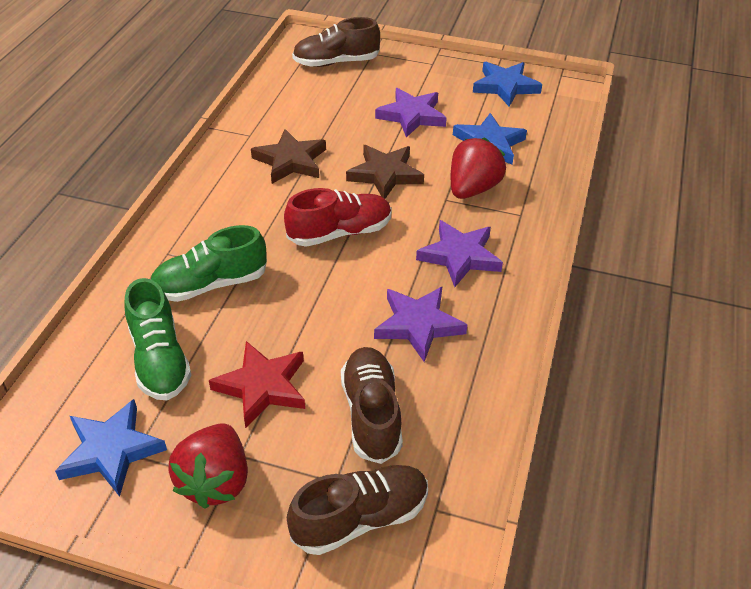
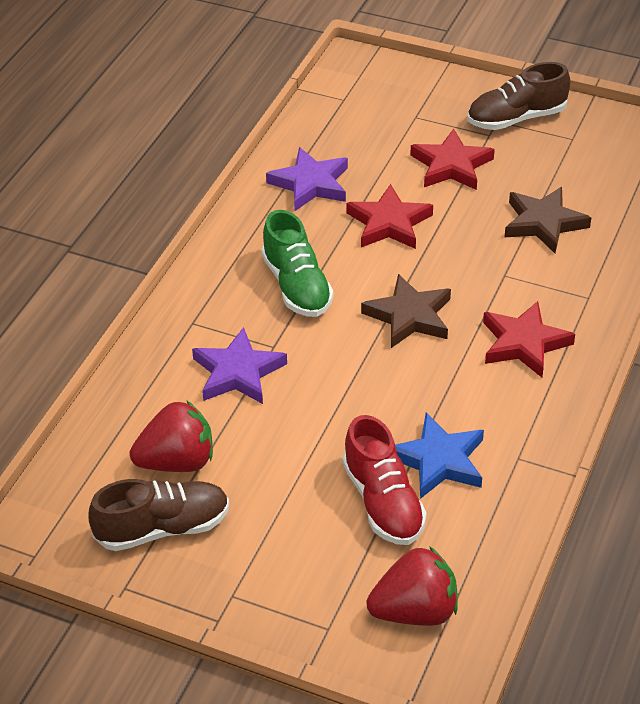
blue star: [55,399,167,497] [453,113,527,165] [473,62,542,107] = 3 -> [395,413,484,499] = 1
brown shoe: [287,465,428,555] [292,17,380,67] [341,347,403,464] = 3 -> [89,479,229,551] [468,62,570,130] = 2
green shoe: [124,278,191,401] [151,225,267,302] = 2 -> [261,210,333,317] = 1
purple star: [374,287,467,362] [375,88,447,138] [416,220,503,287] = 3 -> [192,327,287,404] [266,147,348,211] = 2
red star: [209,341,305,428] = 1 -> [346,184,433,249] [410,129,495,190] [483,301,575,377] = 3

